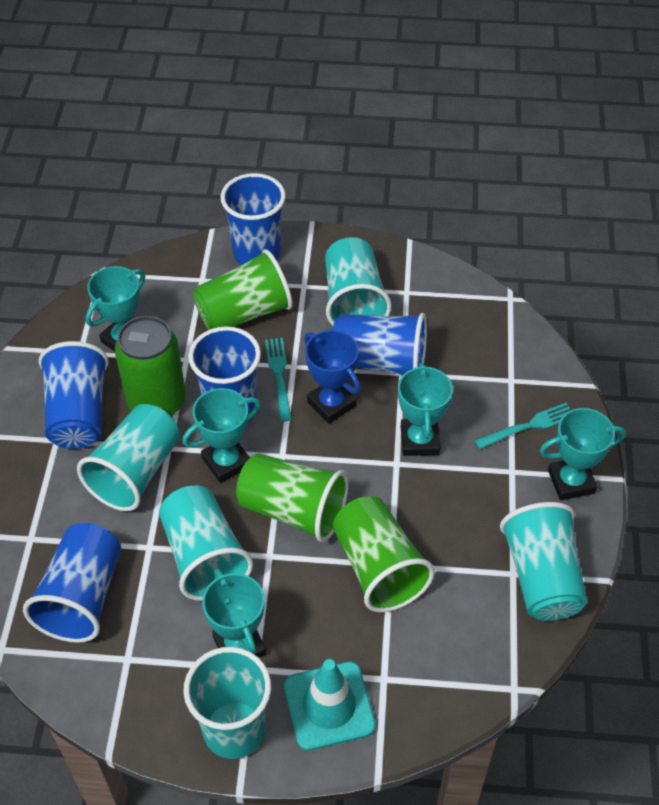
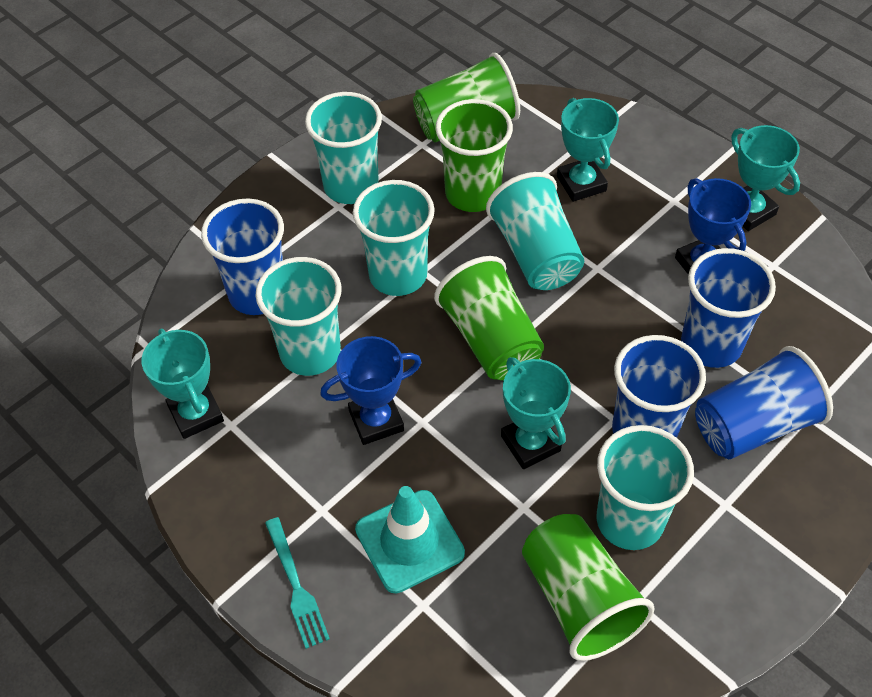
blue cup: [23,523,121,643] [39,341,109,449] [188,326,261,422] [221,173,286,265] [332,313,427,375] = 5 -> [201,199,284,315] [612,335,706,438] [681,248,776,368] [695,346,833,459] = 4
blue trophy: [304,330,361,424] = 1 -> [320,336,422,445] [675,178,751,275] = 2
green can: [115,316,186,416] = 1 -> none = 0
green cup: [193,249,293,330] [236,453,349,542] [333,496,435,612] = 3 -> [413,53,520,142] [434,256,544,380] [435,99,513,212] [522,514,655,661] = 4
turquoise fork: [265,338,292,422] [474,403,570,449] = 2 -> [265,517,330,649] = 1
turquoise trophy: [86,266,145,351] [182,388,261,483] [202,569,266,658] [398,363,453,456] [540,408,626,500] = 5 -> [142,329,224,439] [501,357,571,469] [557,98,619,202] [731,125,800,231] = 4

